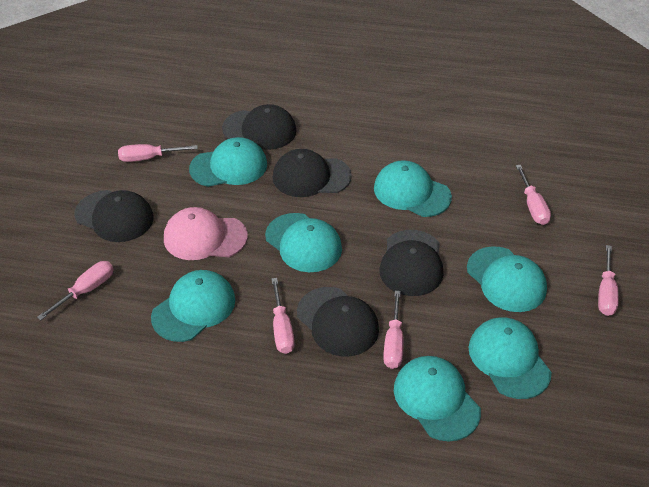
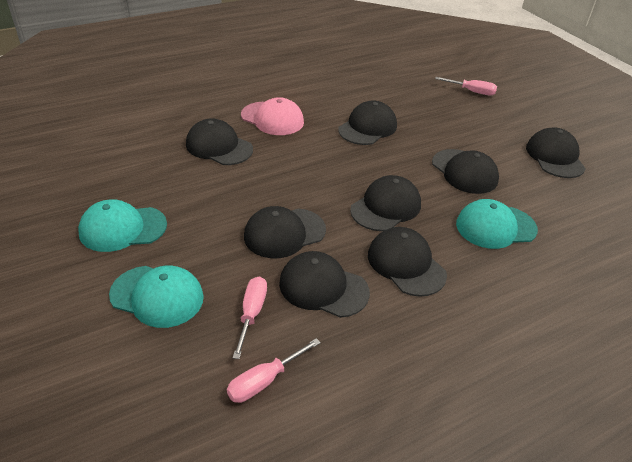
black cap: [75,190,154,242] [222,104,297,150] [273,149,352,197] [297,287,379,357] [379,230,444,296] = 5 -> [186,118,253,165] [244,206,326,258] [279,251,370,318] [338,100,397,145] [350,175,421,231] [368,227,447,297] [432,149,499,194] [526,127,586,178] = 8
pink screwdriver: [37,261,114,320] [118,144,198,162] [271,278,295,354] [383,291,404,369] [516,165,551,225] [598,245,619,316] = 6 -> [227,338,321,403] [233,276,267,359] [435,77,497,95] = 3
turquoise cap: [151,270,235,342] [189,137,267,187] [265,213,342,272] [374,160,452,217] [394,356,481,441] [467,246,547,312] [468,317,552,399] = 7 -> [78,199,167,252] [109,265,204,328] [456,199,538,249] = 3

